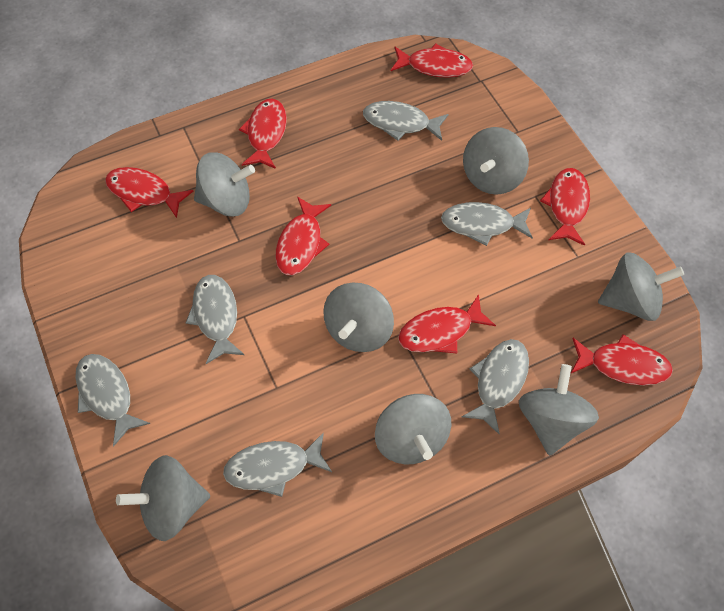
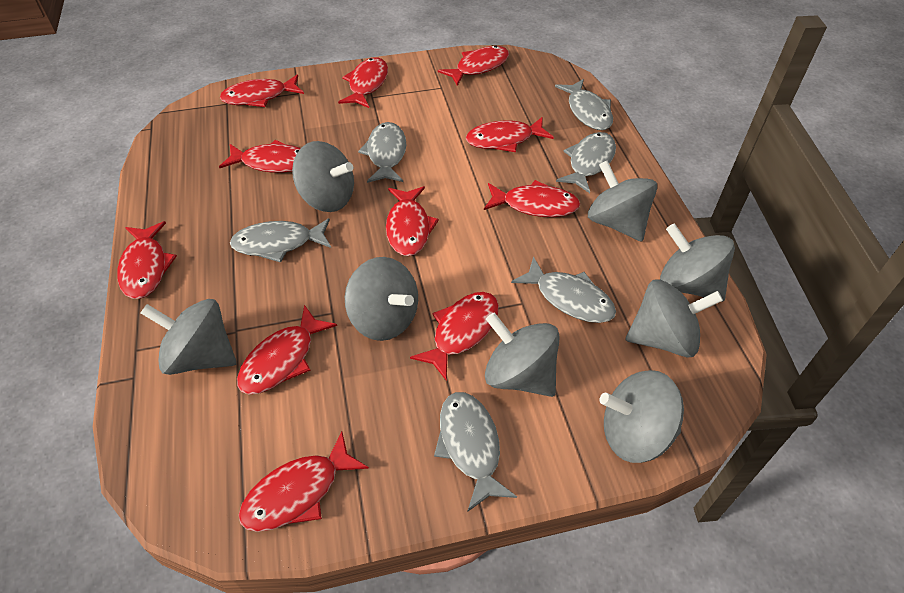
grey spinning top: [116,455,210,541] [194,152,255,217] [323,283,394,352] [375,394,451,464] [463,127,529,195] [519,364,599,456] [598,252,684,321] = 7 -> [140,299,237,375] [292,141,354,212] [345,257,418,341] [485,312,560,397] [588,160,657,242] [599,370,684,463] [625,280,723,357] [660,223,735,302] = 8
red fish: [105,167,193,218] [239,99,287,169] [275,197,331,275] [391,43,473,78] [398,294,496,353] [540,168,590,246] [571,334,673,385] = 7 -> [117,221,177,299] [219,140,301,173] [220,74,304,107] [237,305,337,394] [239,432,369,532] [338,57,388,108] [386,186,439,256] [410,292,499,381] [438,46,509,86] [466,117,554,152] [484,180,580,217] = 11

